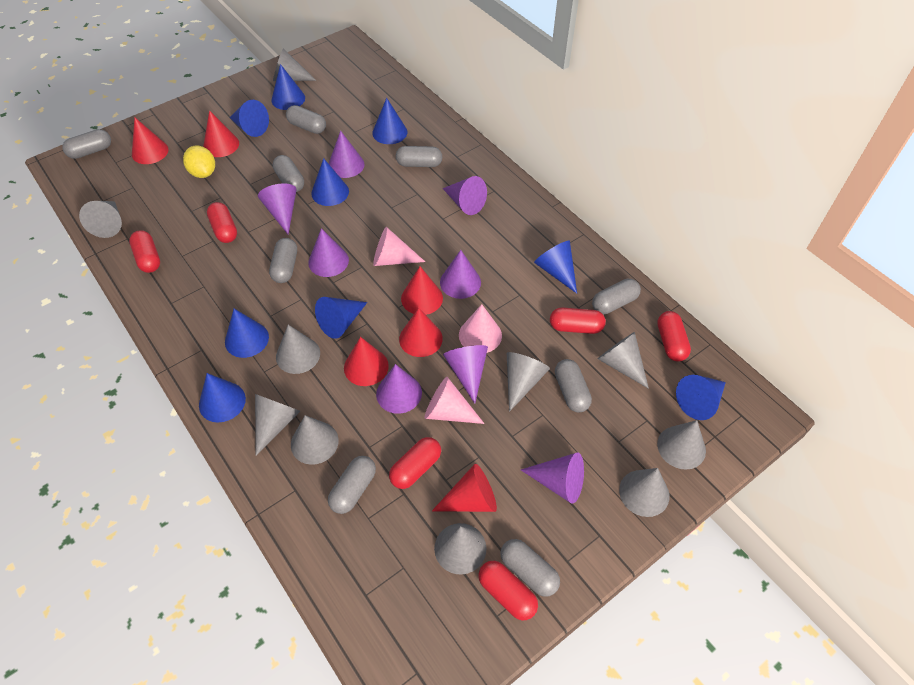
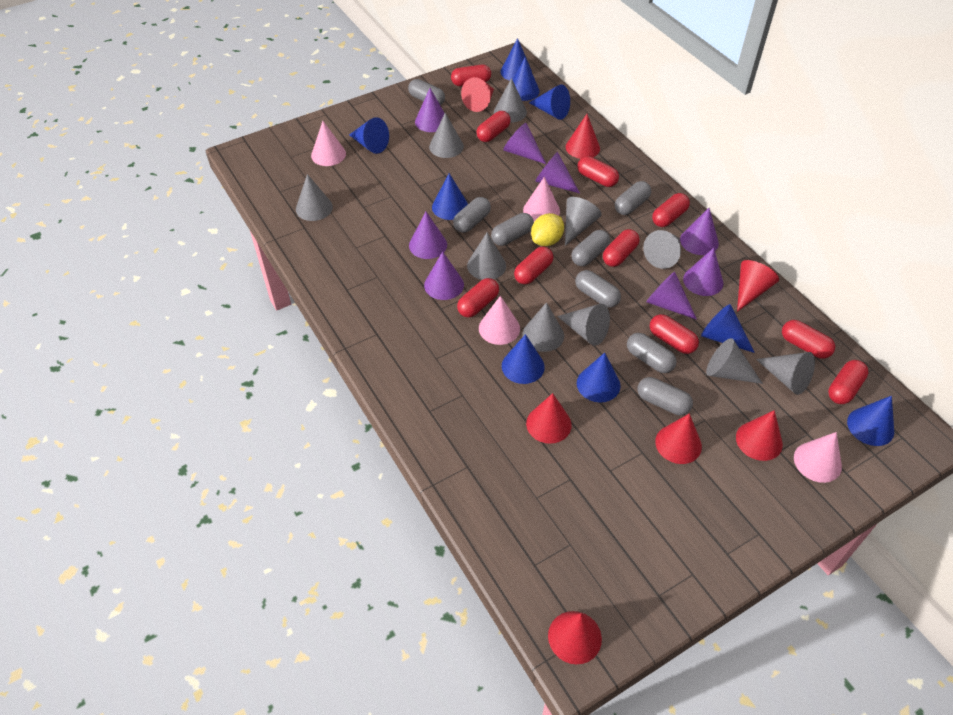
grey capsule: [62,129,111,159] [269,238,297,283] [273,155,304,192] [286,105,326,134] [328,456,376,514] [396,146,442,167] [500,539,560,597] [555,359,592,412] [592,279,641,314] = 9 -> [408,79,445,105] [453,197,491,233] [491,213,534,246] [571,230,610,266] [575,270,621,308] [615,181,651,215] [627,333,677,373] [638,377,693,415] = 8
pink cone: [373,227,425,266] [424,377,485,424] [459,304,502,353] = 3 -> [311,121,346,166] [479,296,520,345] [523,177,560,222] [794,432,842,483] = 4
red capsule: [129,230,160,273] [207,202,237,243] [389,437,441,489] [479,561,538,620] [550,308,606,334] [657,311,691,362] = 6 -> [451,64,491,86] [457,278,499,318] [476,111,511,142] [514,246,553,284] [577,156,619,187] [603,229,640,267] [650,314,699,354] [652,193,690,227] [782,320,835,359] [828,360,868,404] = 10
red cone: [132,118,169,164] [203,110,239,157] [344,337,389,386] [399,308,443,357] [401,266,443,315] [432,464,497,512] = 6 -> [461,77,494,112] [526,393,572,444] [548,611,602,665] [566,114,600,159] [655,413,702,464] [736,410,783,461] [737,260,779,312] = 7

